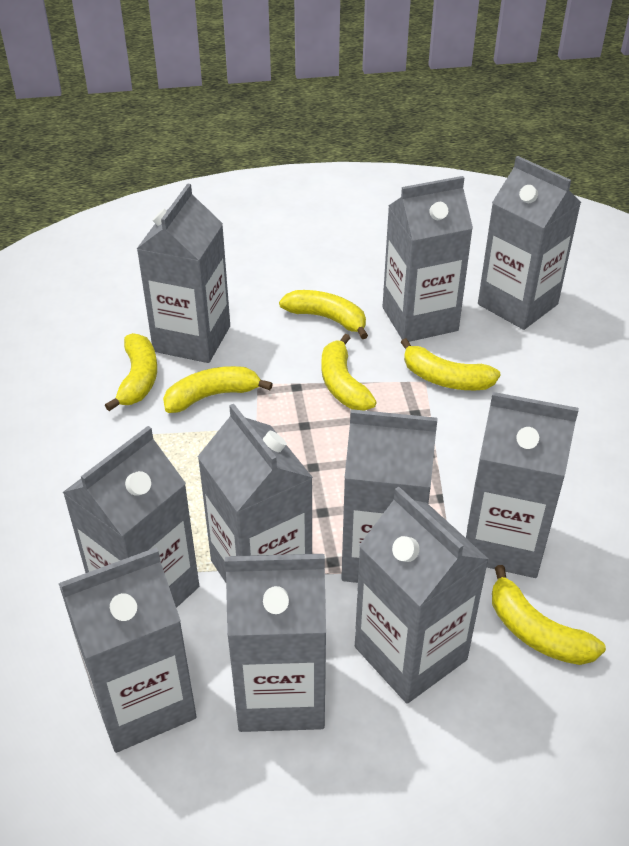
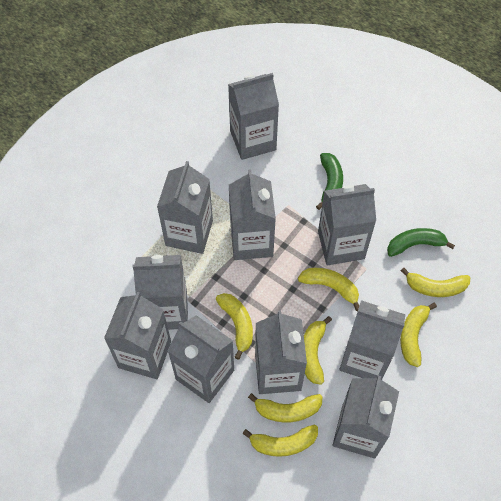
green banana: none = 0 -> [316,153,343,210] [387,228,455,257] = 2
yellow banana: [105,333,157,411] [163,366,273,413] [279,290,368,339] [321,334,377,410] [401,338,501,390] [492,565,606,665] = 6 -> [216,293,253,360] [242,425,318,457] [248,393,323,422] [298,268,359,311] [304,316,332,385] [400,303,437,367] [401,267,470,297] = 7

